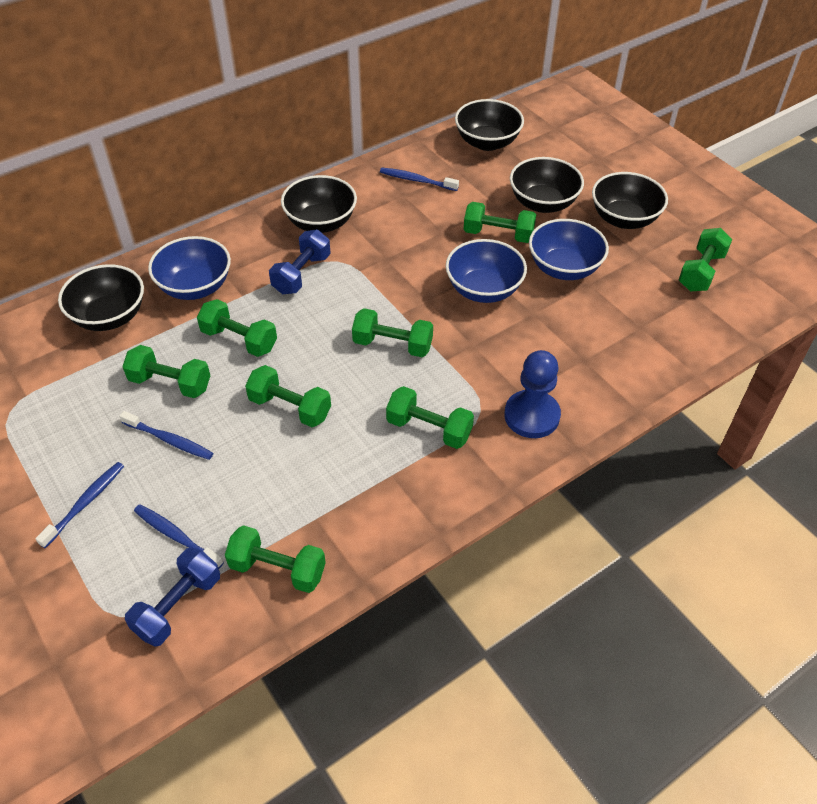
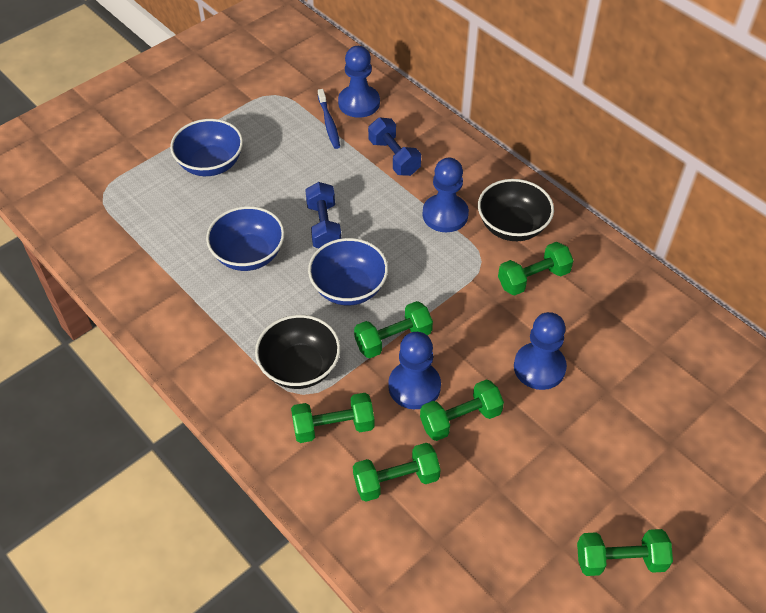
black bowl: [58,264,144,331] [281,175,357,233] [455,99,524,151] [510,157,584,213] [592,172,668,229] = 5 -> [255,315,341,389] [478,179,554,241] = 2
blue pawn: [504,350,561,438] = 1 -> [338,46,380,118] [388,332,441,409] [423,158,469,232] [514,312,567,390] = 4
blue toothbrush: [35,462,124,548] [119,411,213,460] [134,504,224,568] [380,168,459,191] = 4 -> [318,89,340,149] = 1
green dumbbell: [122,345,210,398] [197,299,277,357] [225,525,326,593] [245,365,331,427] [352,308,433,357] [386,386,474,449] [463,202,536,243] [679,228,732,291] = 8 -> [291,393,375,443] [353,443,441,502] [354,301,433,358] [420,379,504,441] [498,242,574,296] [577,529,673,576] = 6

